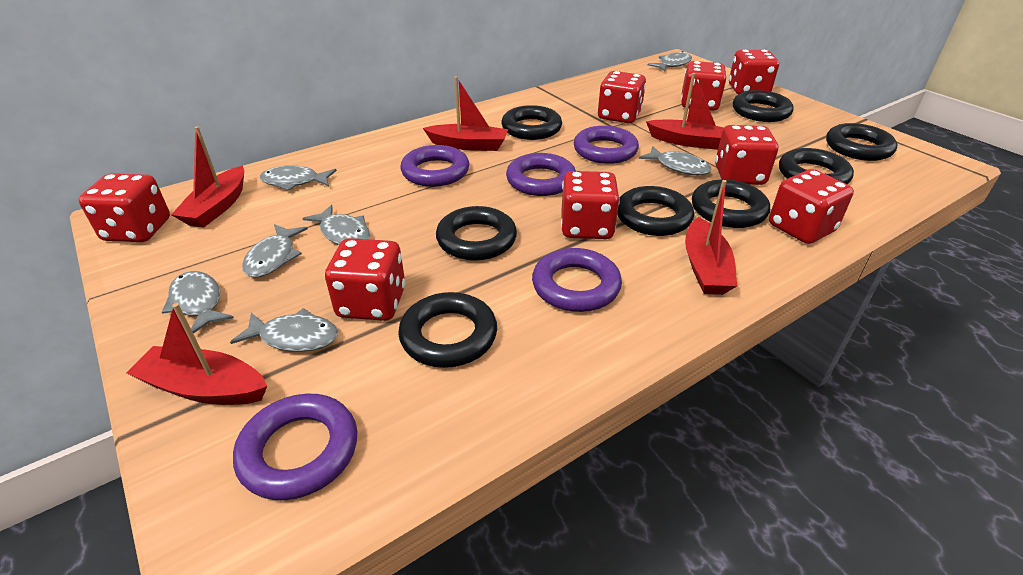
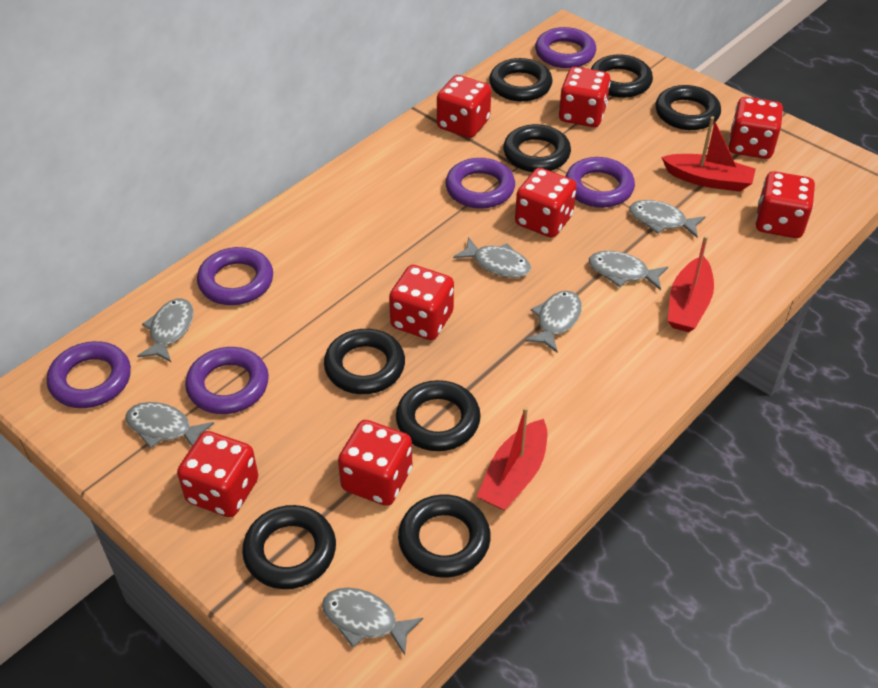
purple ring: [233,394,357,500] [400,145,469,187] [506,153,576,196] [532,248,622,312] [574,126,639,164] = 5 -> [47,341,131,408] [185,347,269,414] [197,247,273,305] [445,158,515,209] [535,27,596,68] [565,157,635,208] = 6
red boat: [126,303,267,405] [171,126,244,228] [423,76,508,151] [646,73,724,150] [685,180,737,295] = 5 -> [477,407,547,510] [661,116,756,192] [668,236,714,332] = 3

